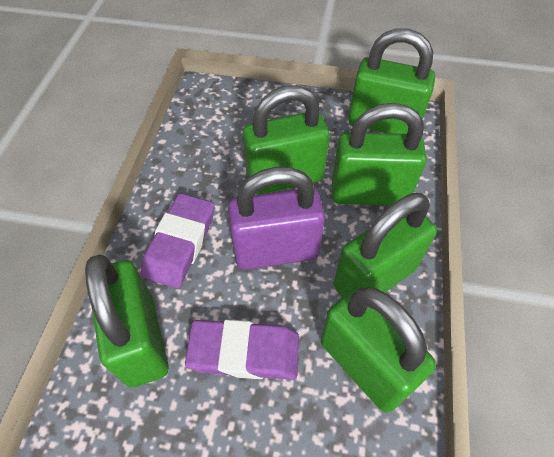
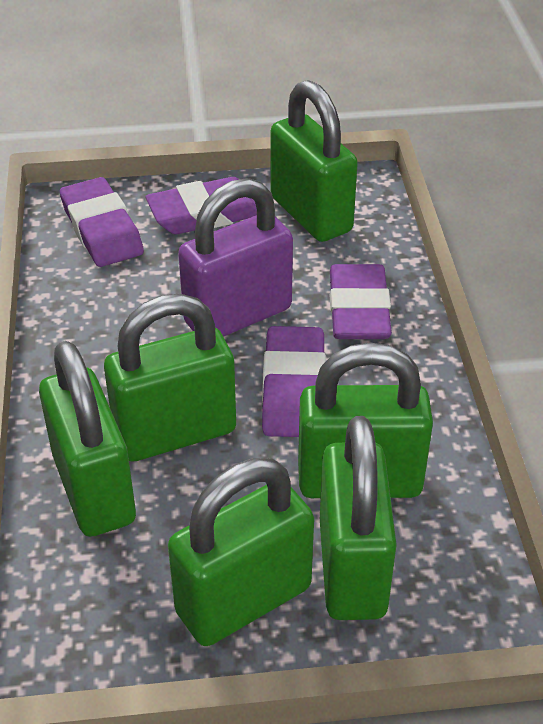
purple eraser: [141,193,215,288] [185,320,299,380] = 2 -> [60,177,144,267] [145,177,257,234] [262,326,326,437] [330,264,392,339] = 4

